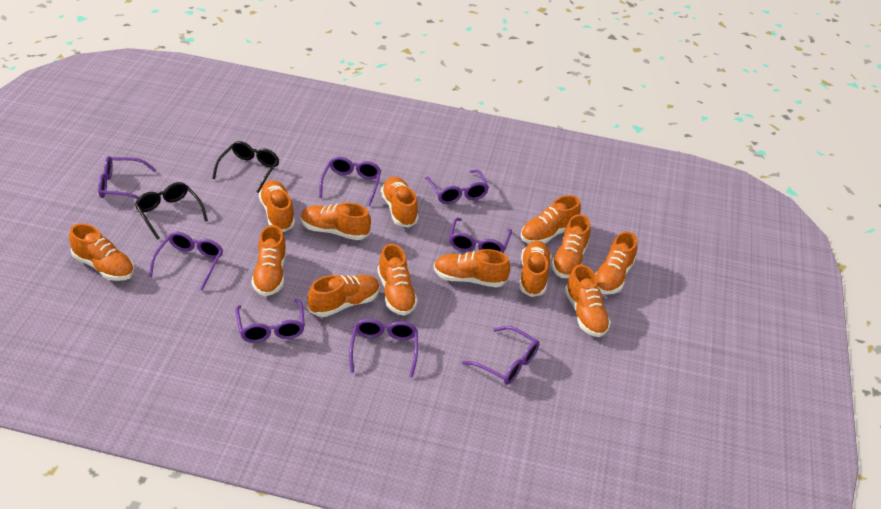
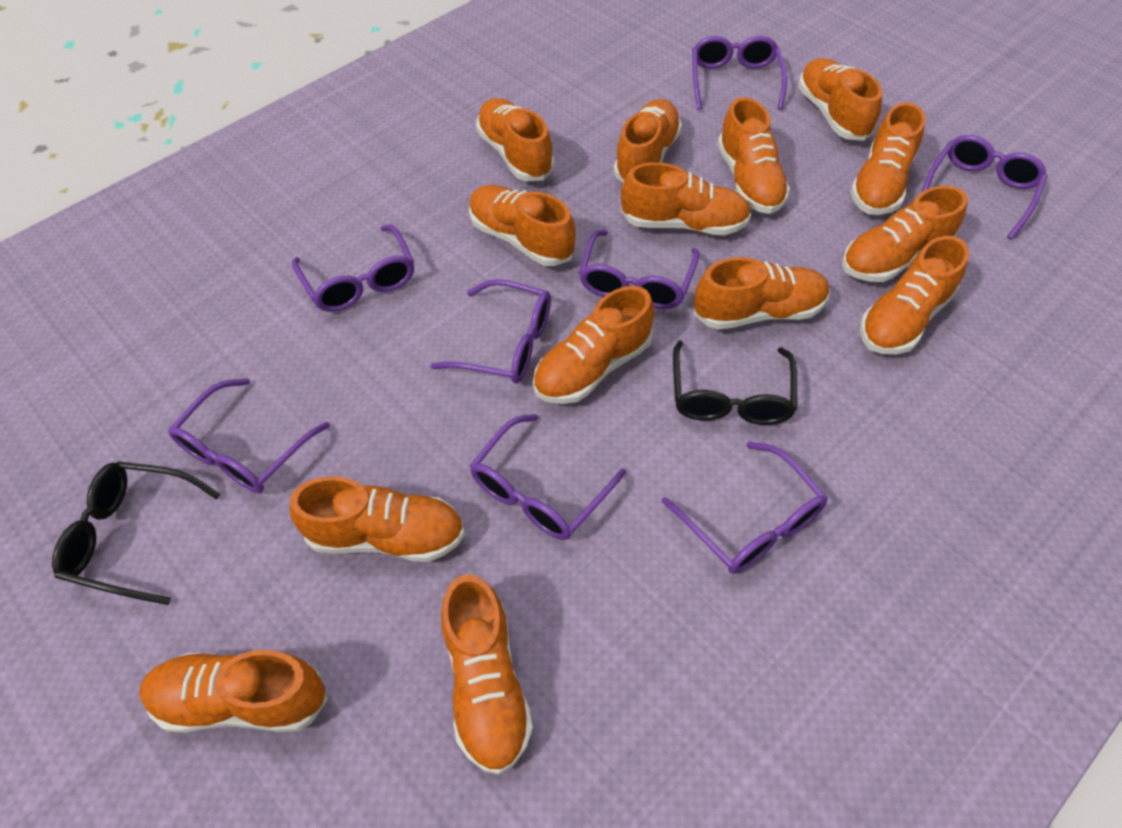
orange shoe: [69,223,134,281] [251,225,286,296] [259,180,295,232] [301,203,371,240] [308,275,380,317] [377,244,418,316] [381,177,419,228] [434,249,510,287] [519,241,552,297] [520,195,581,244] [551,214,591,278] [565,264,611,337] [595,231,637,294] = 13 -> [140,650,328,733] [290,476,465,562] [441,575,533,775] [469,185,575,266] [476,98,555,181] [533,286,654,404] [614,99,682,183] [621,162,751,235] [694,257,830,330] [717,97,790,214] [798,58,882,141] [842,186,968,282] [850,102,925,215] [860,236,969,354] = 14

